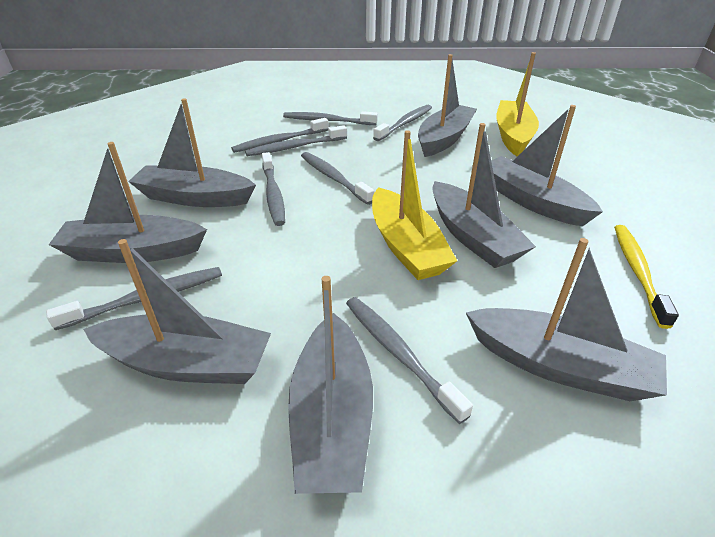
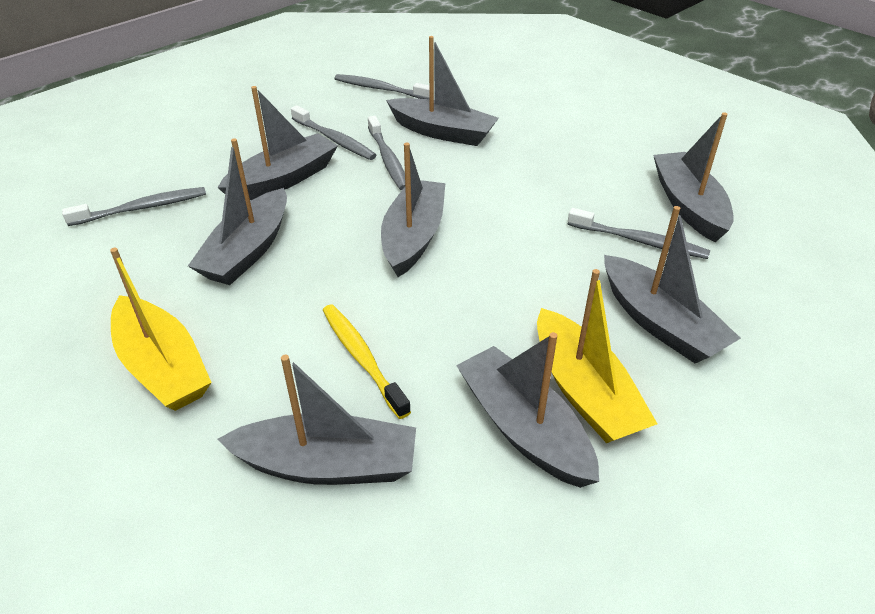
grey toothbrush: [46,267,222,330] [231,118,329,153] [245,125,347,156] [262,152,285,226] [283,111,378,125] [301,152,374,205] [346,297,473,424] [373,105,432,141] = 8 -> [62,187,206,226] [291,105,376,160] [334,74,430,99] [368,116,405,190] [568,208,710,259] = 5

